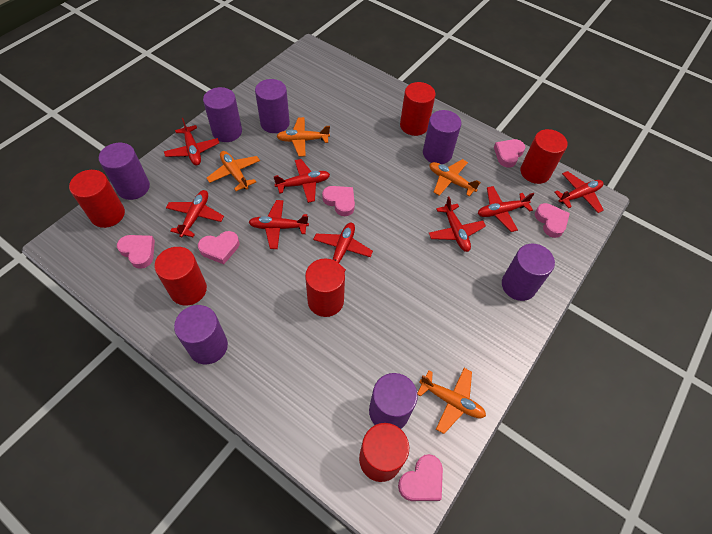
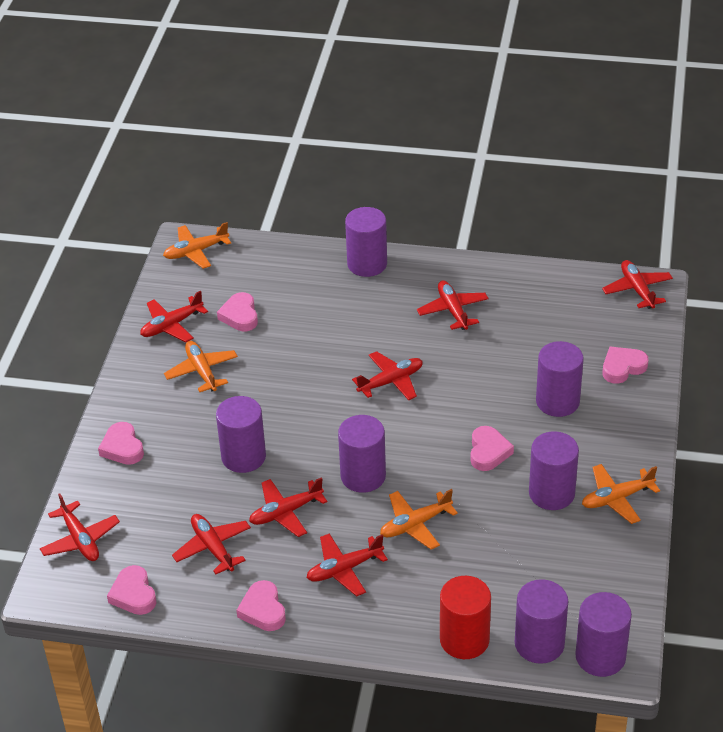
red cylinder: [69,170,125,228] [154,247,207,306] [305,258,345,317] [359,423,409,482] [400,82,436,136] [520,129,567,184] = 6 -> [440,576,491,659] = 1

